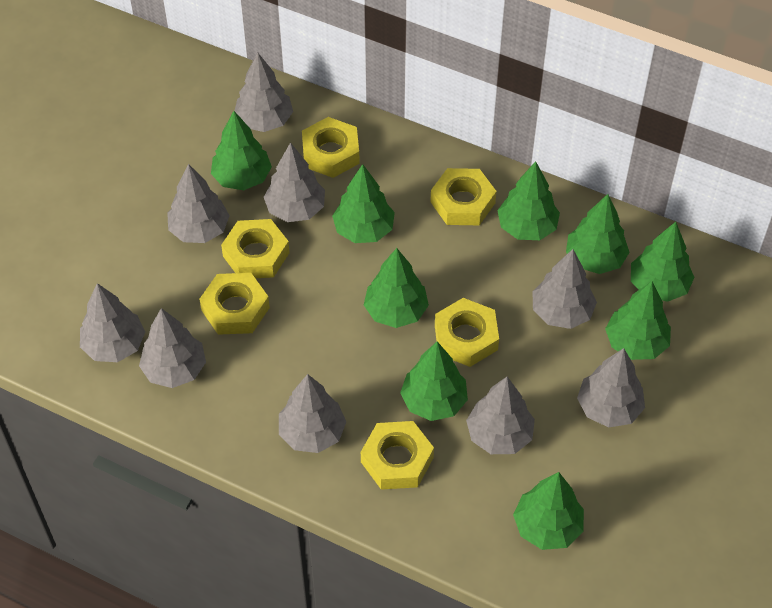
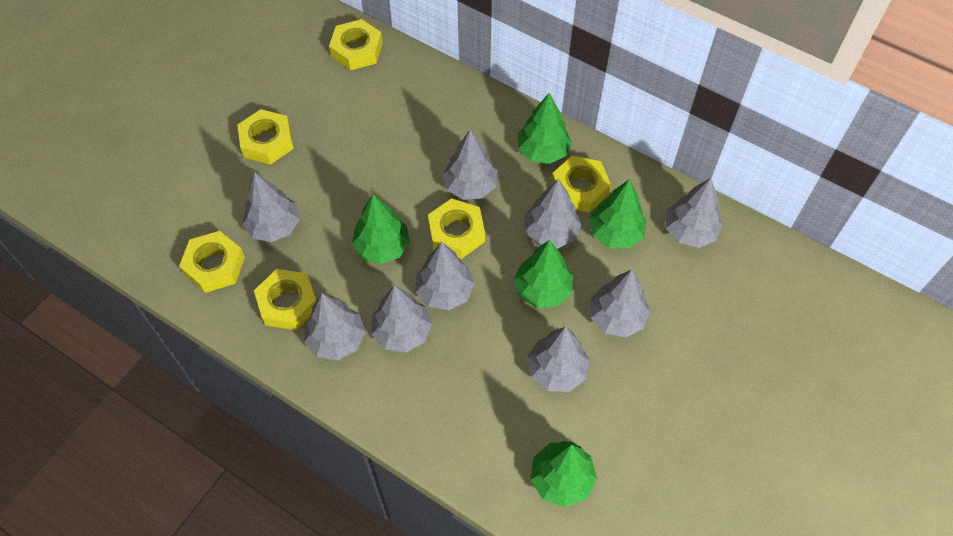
green tree: [211,111,272,190] [332,164,395,243] [364,248,429,328] [400,341,468,421] [497,161,560,240] [513,472,584,550] [566,194,630,274] [605,281,671,360] [631,222,695,302] = 9 -> [352,194,410,264] [514,240,573,308] [518,93,572,164] [530,441,597,507] [589,179,647,248] = 5

